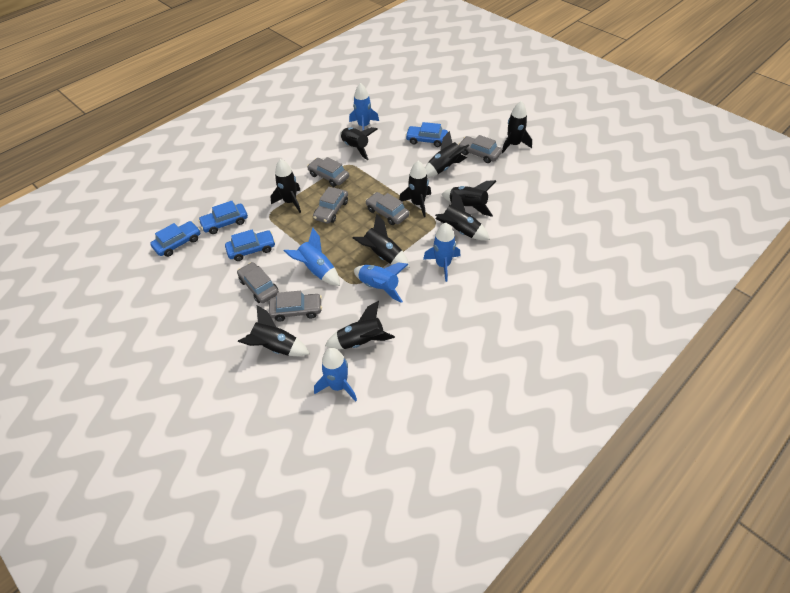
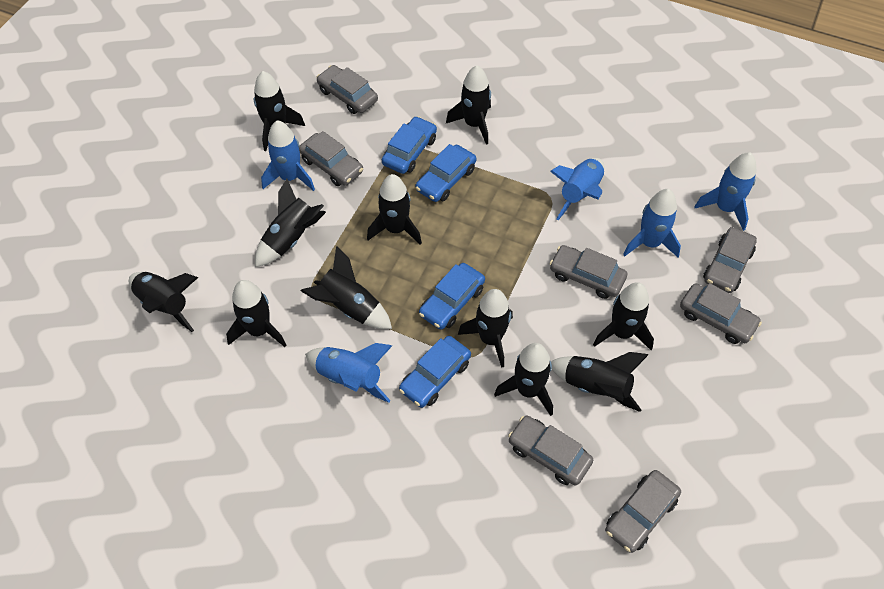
black rocket: [238,305,310,356] [271,159,301,213] [325,301,395,349] [340,127,378,160] [353,213,410,268] [399,161,431,217] [425,131,469,178] [435,191,490,240] [442,180,496,217] [502,101,532,153] = 10 -> [129,272,198,332] [226,280,286,347] [254,71,305,151] [255,179,326,267] [301,246,392,329] [367,174,422,245] [446,65,491,145] [458,289,513,368] [494,343,553,416] [551,352,648,412] [593,282,654,350] = 11
grey car: [237,262,279,303] [269,291,322,322] [307,157,349,187] [313,187,348,224] [366,192,410,225] [458,135,502,163] = 6 -> [299,131,363,186] [317,65,378,114] [508,416,593,485] [550,245,627,299] [605,470,681,553] [680,283,762,344] [703,227,757,293] = 7

